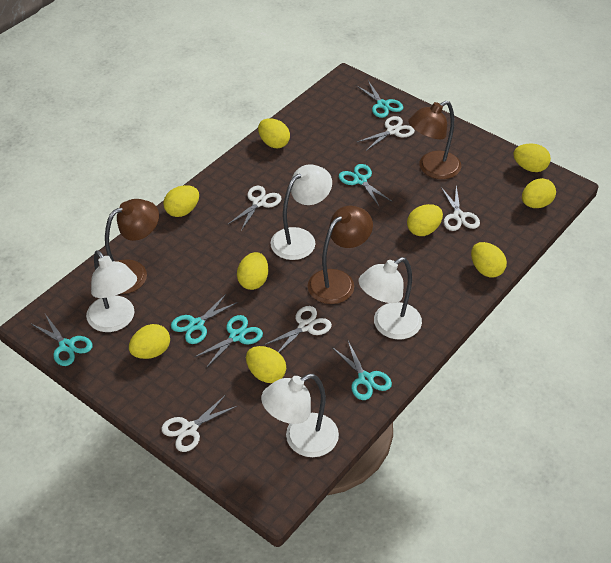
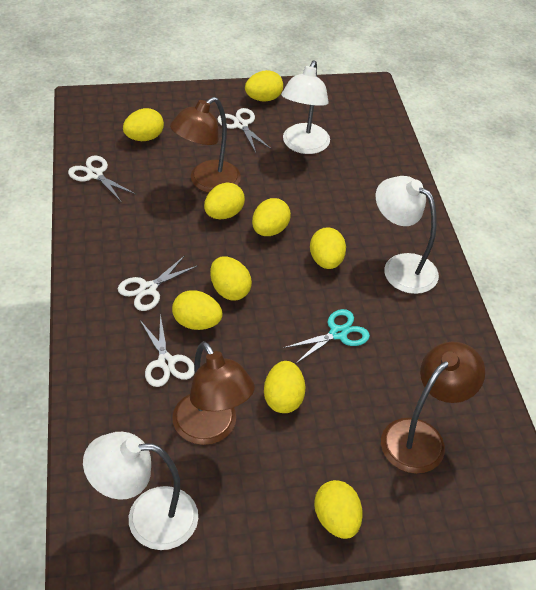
turquoise scissors: [30,314,92,366] [171,293,238,344] [195,315,263,368] [332,341,392,400] [339,164,393,206] [356,81,403,118] = 6 -> [283,309,370,364] = 1
white lamp: [86,250,137,332] [261,374,339,457] [270,164,332,260] [358,257,422,339] = 4 -> [83,432,198,550] [281,61,330,154] [376,176,439,294] = 3
white scissors: [161,395,237,452] [227,186,282,231] [264,306,332,353] [357,116,415,151] [441,185,480,231] = 5 -> [68,155,136,203] [118,255,197,311] [140,314,194,387] [218,108,271,153] = 4

